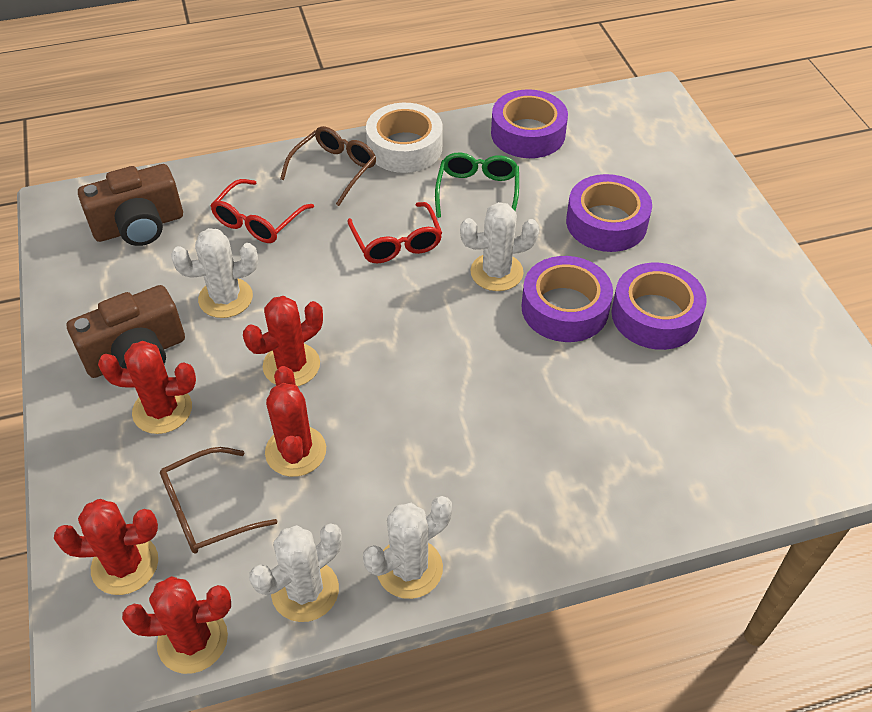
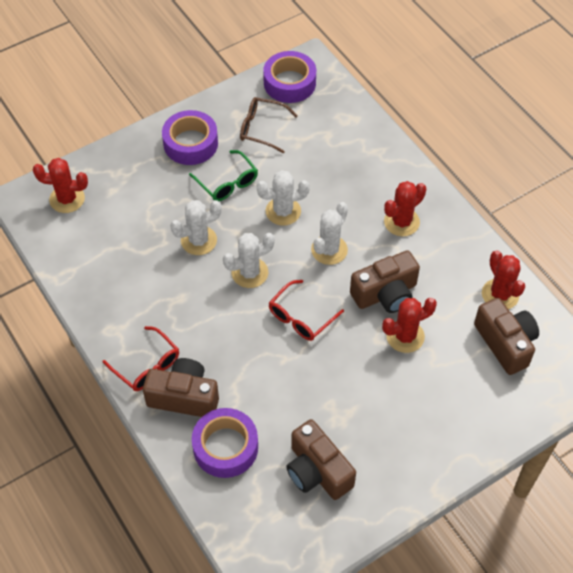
brown camera: [67,285,185,378] [78,164,183,246] = 2 -> [143,358,219,417] [286,419,356,500] [350,250,420,313] [474,298,539,375] = 4
brown glasses: [160,447,277,554] [280,126,376,206] = 2 -> [240,97,298,153] = 1
purple tape: [491,89,568,158] [521,256,613,342] [566,174,652,252] [612,263,707,350] = 4 -> [162,110,218,165] [192,408,258,478] [263,51,316,103] = 3
red cactus: [54,499,158,595] [98,341,196,434] [122,576,231,674] [243,296,323,387] [265,366,326,477] = 5 -> [33,158,88,213] [382,298,437,353] [384,181,426,236] [482,250,525,309] = 4
white tape: [366,103,443,173] = 1 -> none = 0

